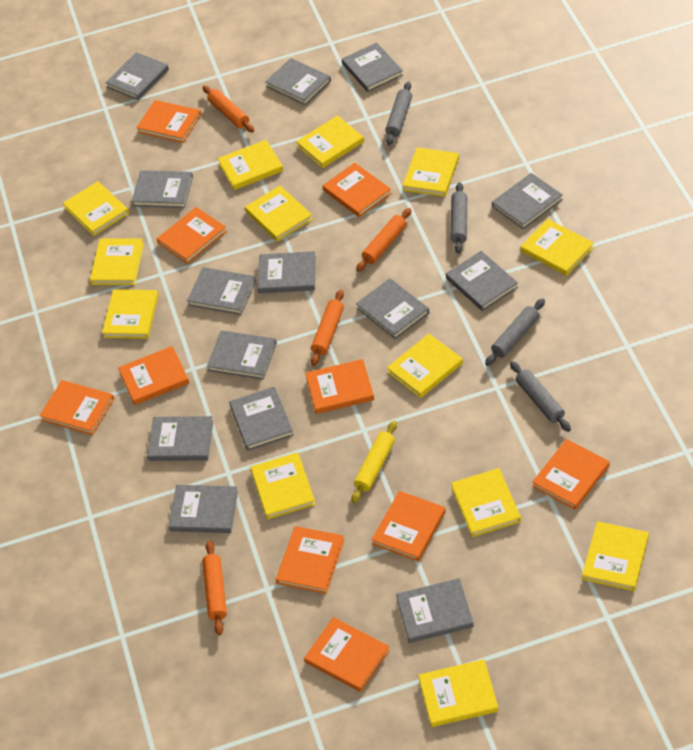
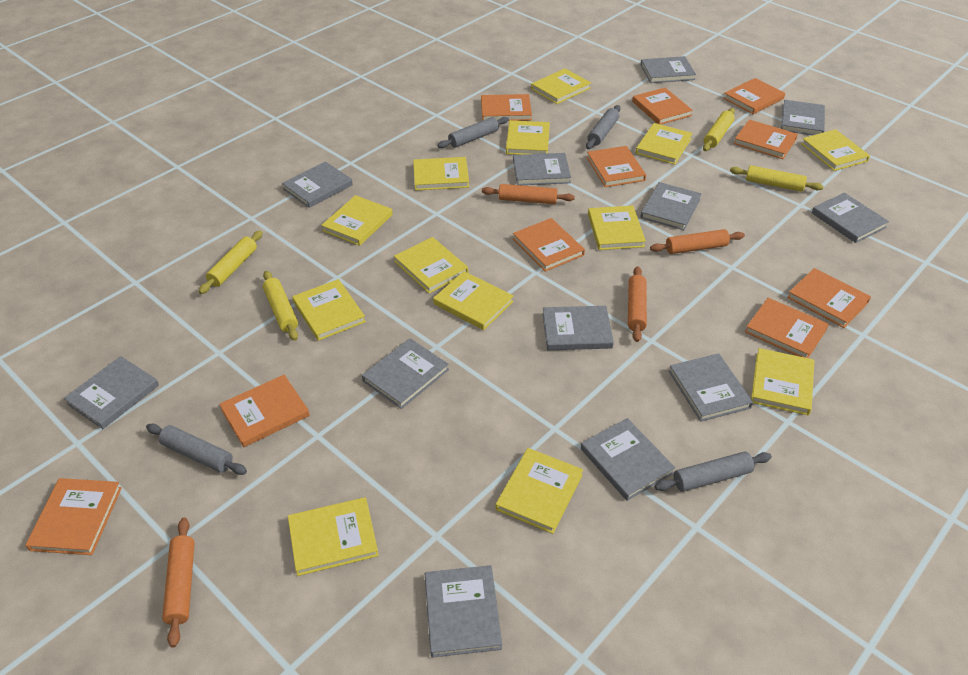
grey book: [106,52,169,100] [131,170,193,208] [147,416,213,461] [168,485,238,533] [187,267,256,315] [207,330,277,380] [229,386,294,451] [257,251,316,293] [265,58,331,105] [342,43,403,92] [356,278,429,339] [396,578,474,643] [446,251,518,311] [492,173,563,229] = 14 -> [64,356,159,429] [282,161,353,208] [362,338,449,409] [425,565,502,658] [513,153,571,185] [542,306,614,350] [581,418,675,501] [640,182,702,230] [641,56,696,83] [669,353,753,422] [781,100,825,135] [812,193,889,243] = 12
yellow rolling pin: [351,420,397,503] = 1 -> [199,231,263,294] [263,271,298,341] [703,108,735,151] [730,165,824,192] = 4

